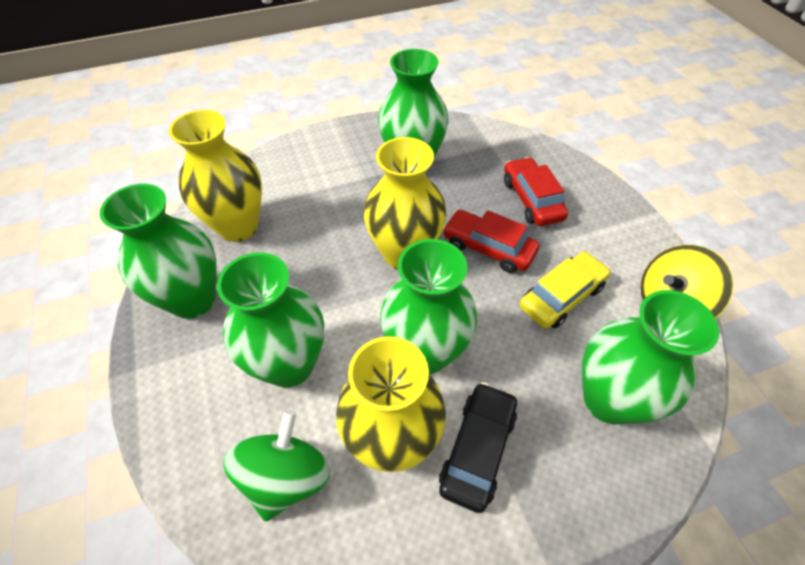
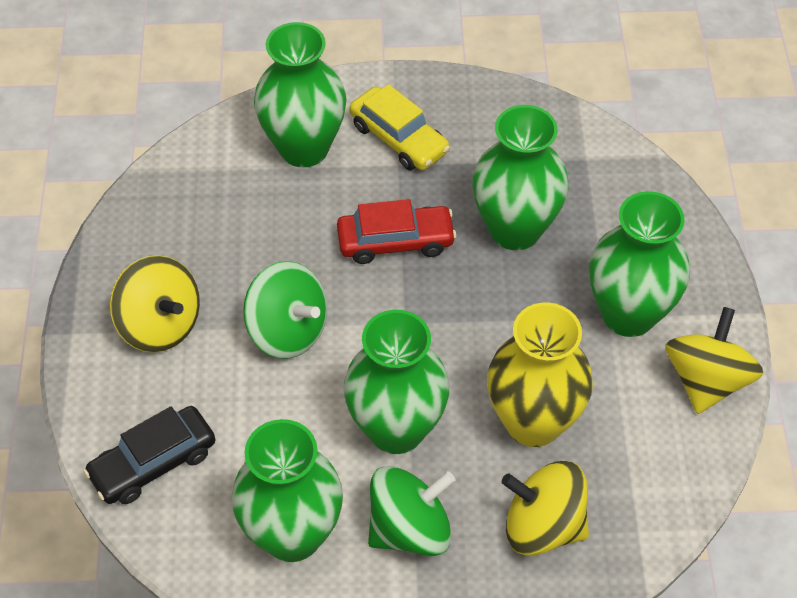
green spinning top: [224,410,330,521] = 1 -> [243,261,327,359] [368,466,456,556] = 2
red car: [443,210,540,273] [504,157,568,226] = 2 -> [337,199,456,264] = 1
yellow spinning top: [640,245,734,318] = 1 -> [110,255,200,353] [502,461,589,556] [665,307,764,414] = 3
yellow vase: [169,110,262,242] [336,336,446,472] [363,137,446,270] = 3 -> [487,303,593,447] = 1

